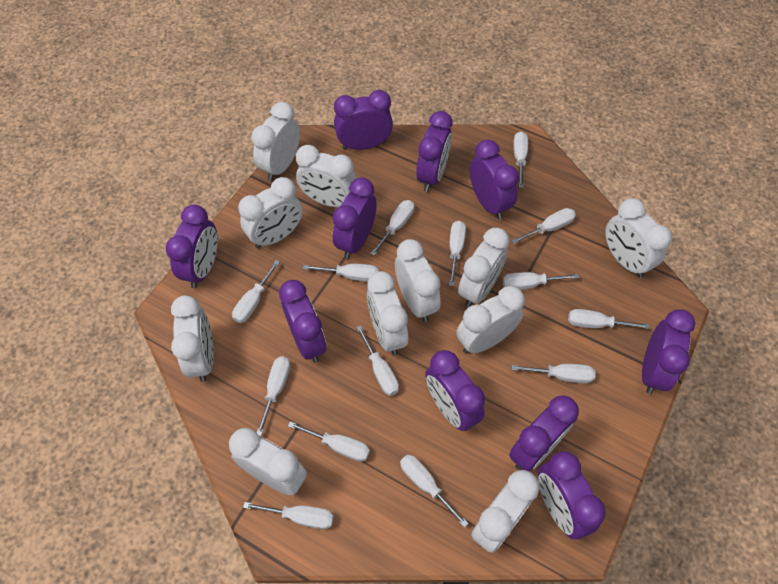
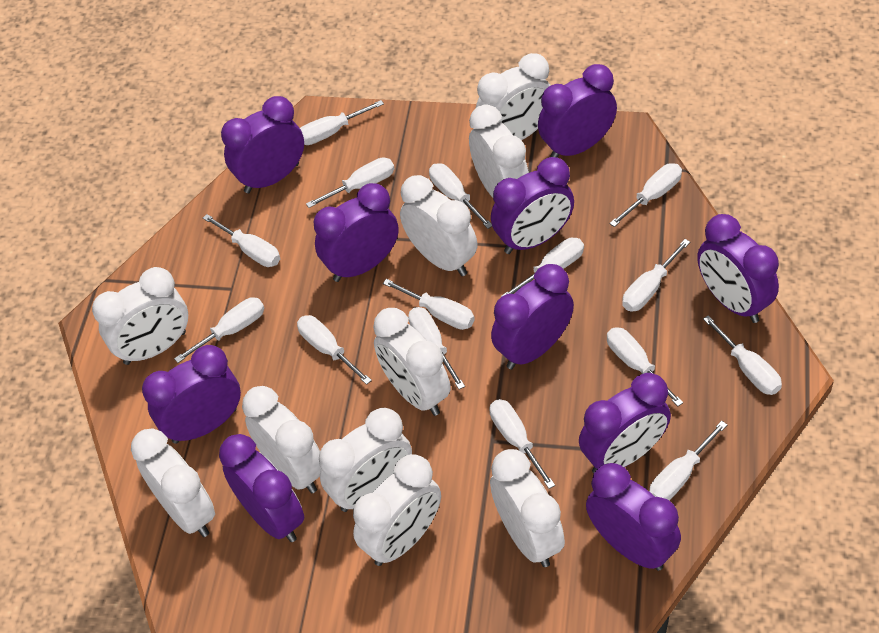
white clock: [171,295,214,382] [229,428,307,496] [238,177,303,248] [251,102,300,181] [296,145,357,207] [367,271,409,355] [395,239,441,322] [456,286,525,354] [458,228,509,307] [471,470,540,553] [605,198,672,278] = 11 -> [92,267,188,365] [131,428,215,537] [242,386,321,493] [319,408,412,512] [353,454,441,566] [373,308,451,416] [400,175,477,276] [469,104,529,198] [476,53,551,140] [490,449,565,567] = 10
white screwdriver: [232,260,280,323] [243,502,334,529] [257,356,290,436] [288,421,370,462] [303,264,379,282] [356,325,399,396] [371,200,414,256] [400,455,469,528] [449,221,466,286] [503,272,579,290] [511,208,576,244] [512,364,596,383] [513,131,528,188] [568,309,649,329] = 14 -> [174,297,265,363] [203,214,280,267] [297,315,372,385] [300,100,384,145] [306,158,394,208] [383,279,475,330] [408,307,465,389] [429,164,492,229] [489,399,555,489] [501,238,584,297] [607,327,683,406] [609,163,682,227] [622,239,690,311] [649,421,727,500] [703,315,782,395] = 15

